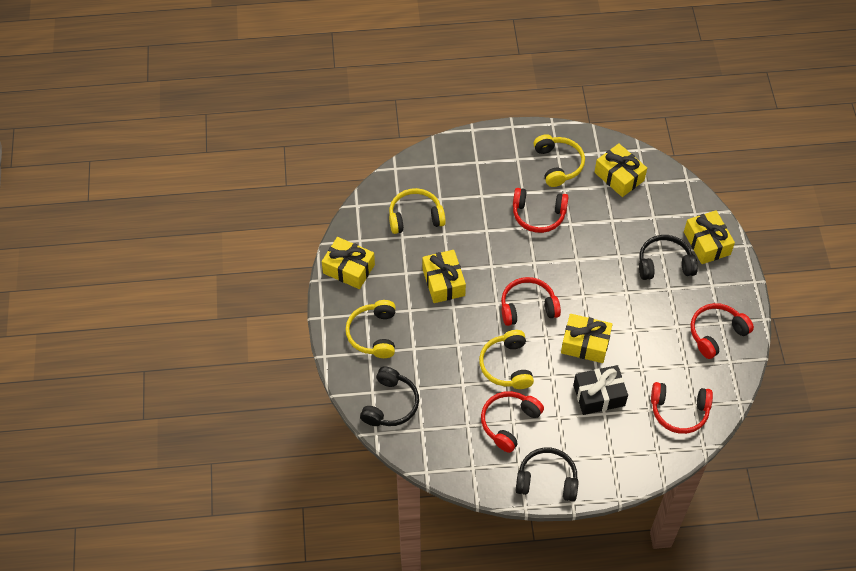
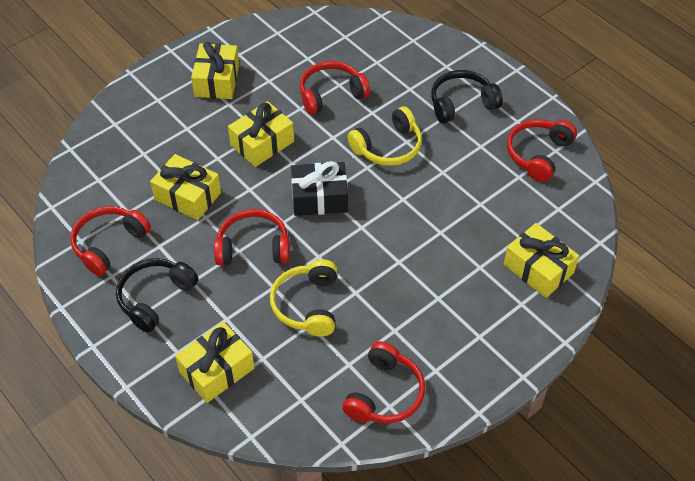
black headphones: [360,366,419,426] [515,447,579,502] [639,235,698,280] = 3 -> [116,258,199,333] [431,70,503,123] = 2
yellow headphones: [346,300,396,358] [389,188,446,234] [479,330,534,389] [534,134,585,187] = 4 -> [270,259,337,337] [348,106,422,166] = 2

